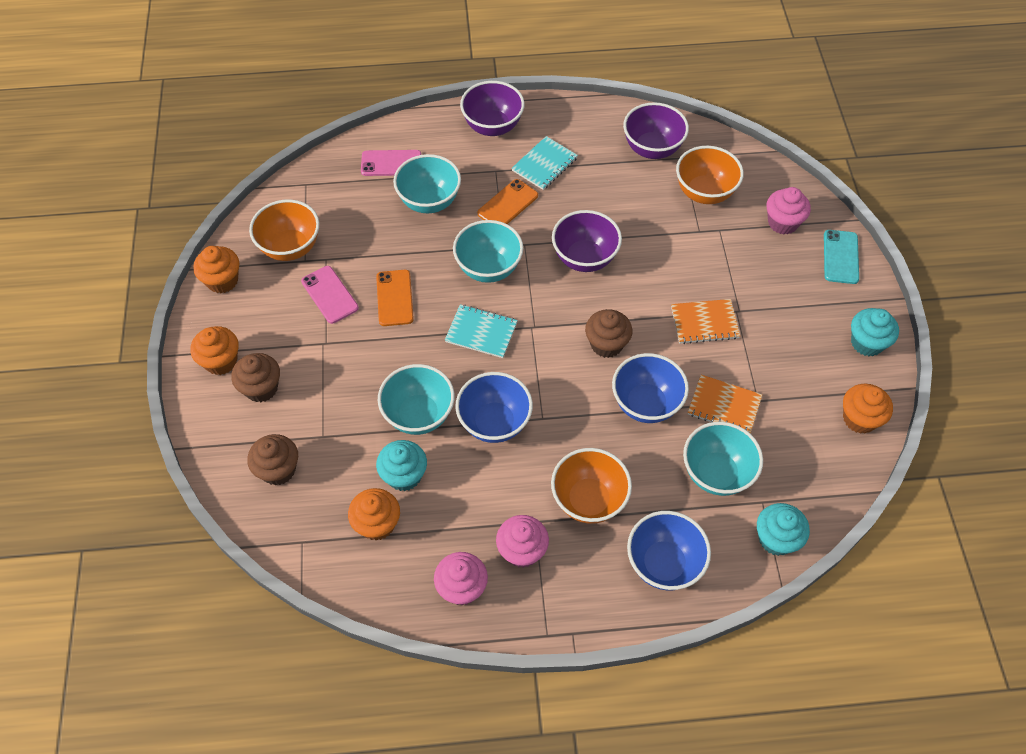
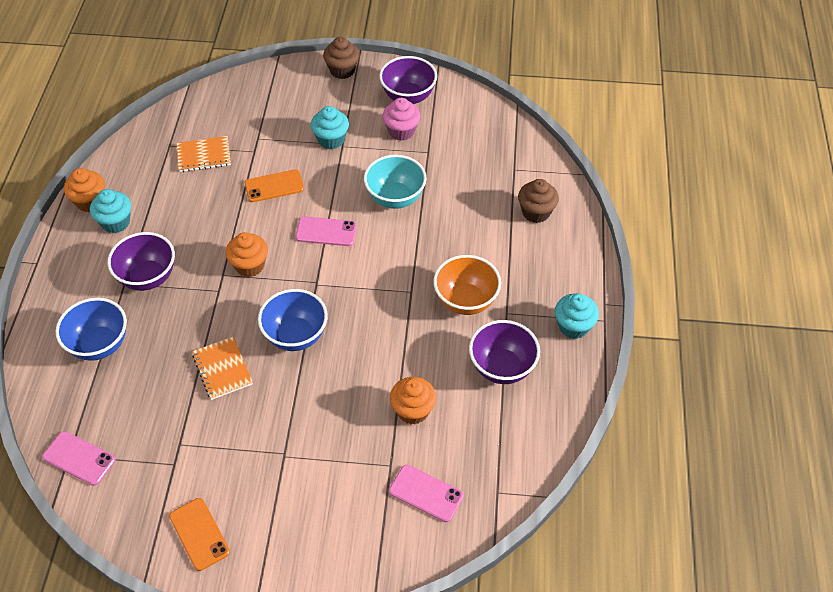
blue bowl: [455,372,533,443] [612,353,689,423] [627,511,711,590] = 3 -> [56,298,127,361] [258,289,328,351] = 2
brown cupcake: [231,353,280,402] [247,434,298,486] [585,309,632,358] = 3 -> [323,37,359,79] [518,179,559,223] = 2
orange bowl: [249,199,319,261] [551,448,632,524] [676,146,744,204] = 3 -> [433,255,501,315] = 1
orange cupcake: [191,326,239,375] [193,246,239,293] [348,488,400,541] [843,384,893,434] = 4 -> [64,168,105,212] [226,232,268,277] [390,377,436,425] = 3
pink cupcake: [434,552,488,605] [496,515,549,568] [767,187,811,235] = 3 -> [382,98,420,141] = 1
pink phone: [301,266,359,324] [361,150,421,176] = 2 -> [42,431,116,486] [296,217,357,246] [389,465,464,522] = 3
turquoise bowl: [378,364,455,435] [393,154,461,213] [453,220,523,283] [683,422,763,496] = 4 -> [364,155,427,209] = 1
turquoise notebook: [445,304,518,358] [512,136,578,190] = 2 -> none = 0
turquoise phone: [824,230,859,284] = 1 -> none = 0

